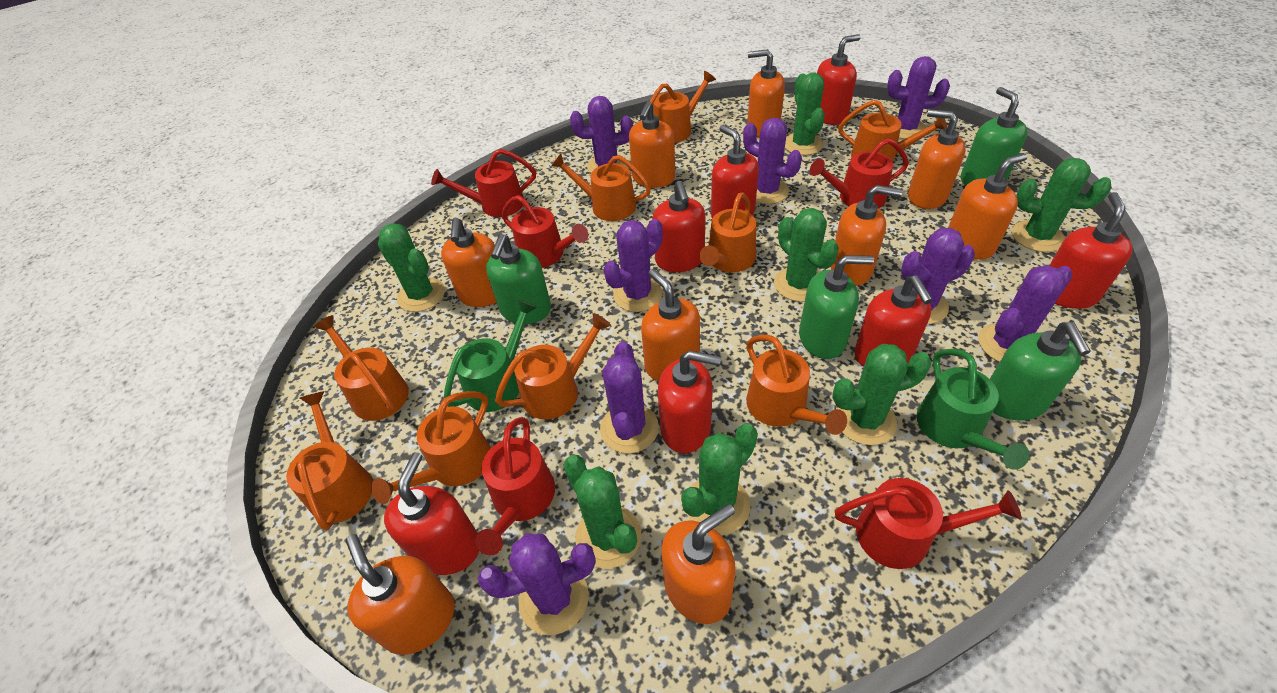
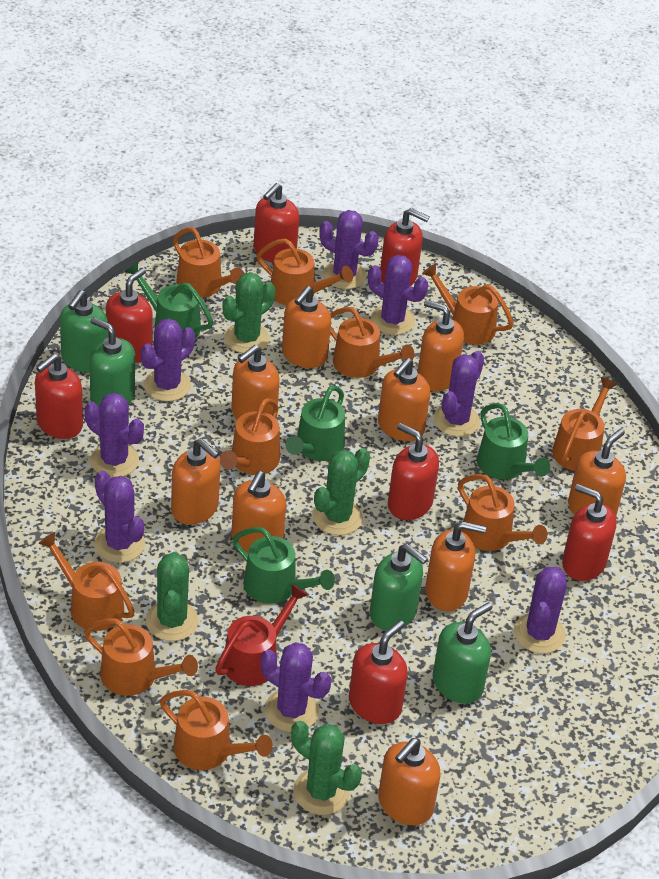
green cactus: [378,223,445,312] [563,455,641,568] [681,424,758,535] [774,208,839,302] [785,72,825,155] [832,344,931,445] [1012,158,1112,252] = 7 -> [146,552,198,641] [222,272,275,353] [291,721,362,815] [313,448,370,535] = 4
green watering can: [444,299,537,412] [917,349,1030,470] = 2 -> [124,261,213,338] [233,527,335,604] [286,385,345,461] [477,403,550,480] = 4
orange watering can: [286,391,373,530] [314,315,409,421] [371,391,491,504] [495,313,611,420] [551,153,651,221] [649,71,716,143] [700,193,756,272] [746,335,847,435] [838,100,947,162] = 9 -> [38,532,134,631] [84,618,198,696] [160,690,273,770] [173,227,244,297] [219,398,280,475] [256,239,353,306] [330,307,415,378] [422,264,514,345] [458,474,547,551] [552,377,617,471] = 10
red watering can: [431,149,536,217] [475,417,555,555] [502,195,588,268] [810,138,909,208] [835,478,1021,569] = 5 -> [215,584,308,686] = 1

